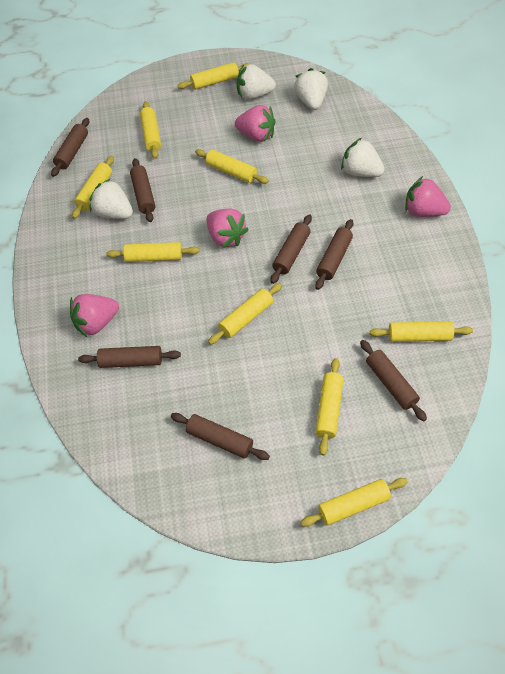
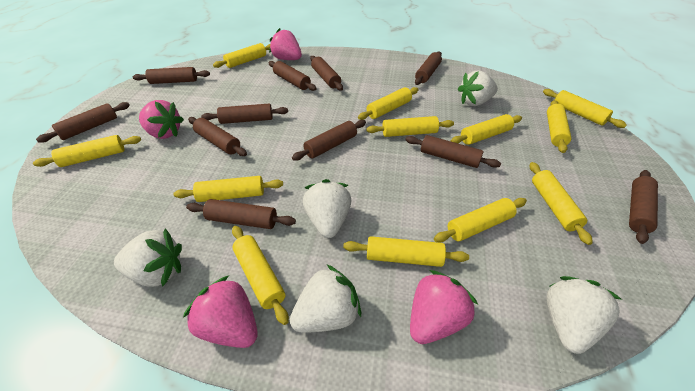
brown rolling pin: [51,118,89,177] [78,346,181,368] [130,158,155,222] [171,413,270,460] [271,214,312,284] [315,219,353,290] [360,340,427,422] = 7 -> [36,102,130,143] [133,67,210,84] [186,199,296,229] [188,117,247,156] [201,104,288,124] [269,61,316,91] [292,120,366,161] [310,56,343,90] [405,135,501,168] [415,51,442,85] [629,170,658,244] = 11
white strawberry: [90,178,133,219] [237,64,276,100] [294,68,328,110] [341,138,385,177] = 4 -> [114,228,182,287] [290,265,361,333] [303,179,351,238] [458,71,498,106] [546,276,622,354] = 5
yellow rolling pin: [72,156,114,219] [106,242,200,262] [140,101,161,159] [177,62,249,90] [195,149,269,184] [208,283,282,345] [301,478,408,527] [315,358,344,455] [370,321,473,342] = 9 -> [33,135,141,167] [173,176,283,202] [213,43,270,68] [232,226,289,325] [343,236,469,267] [358,87,419,120] [366,116,454,137] [434,198,527,243] [451,114,522,145] [530,162,593,245] [543,89,627,128] [547,100,571,153] = 12

